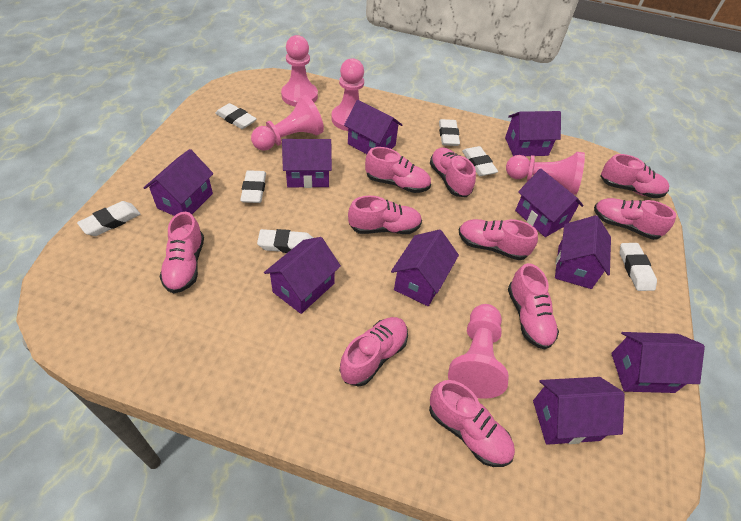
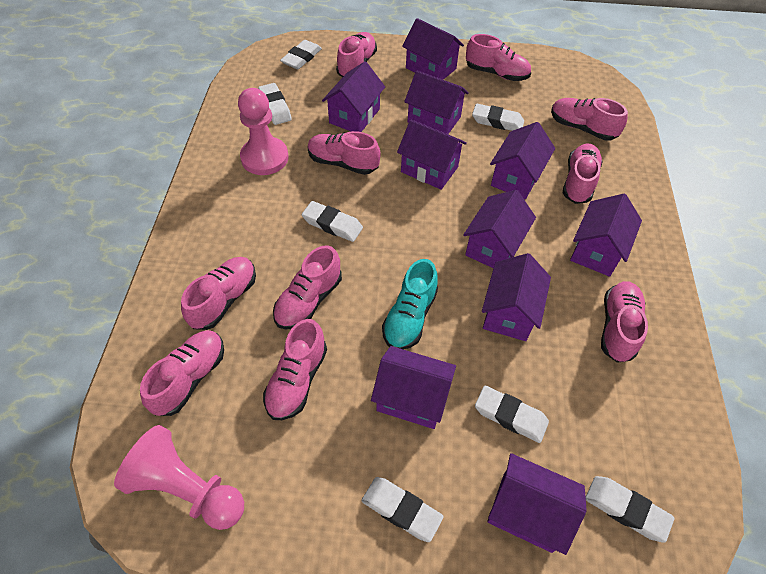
pink pawn: [251,95,324,151] [281,35,318,107] [331,58,364,131] [448,304,509,399] [506,152,585,195] = 5 -> [114,425,244,530] [238,88,288,175] = 2
turquoise shoe: none = 0 -> [382,259,438,350] = 1

